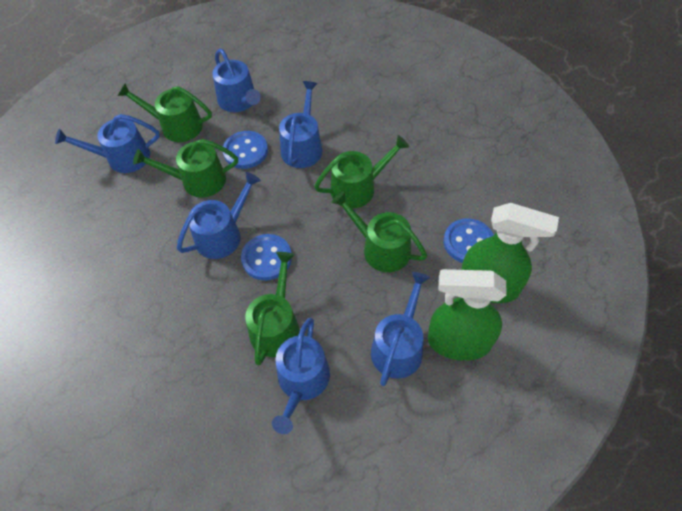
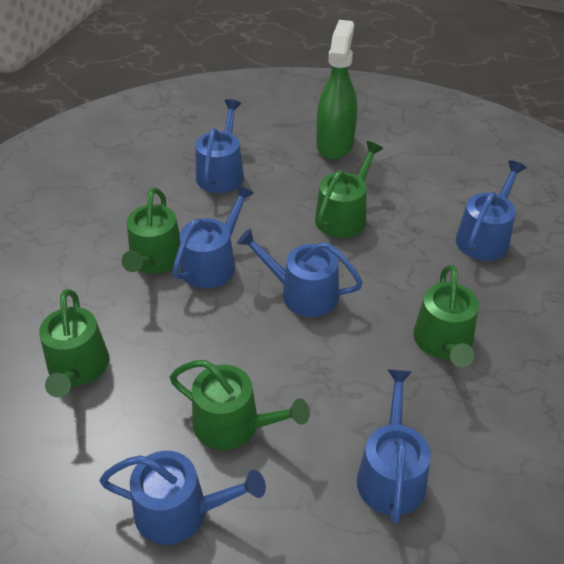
blue button: [223,131,268,169] [241,234,292,281] [444,218,494,263] = 3 -> none = 0
green spray bottle: [428,269,507,361] [461,203,559,303] = 2 -> [316,20,357,159] = 1

